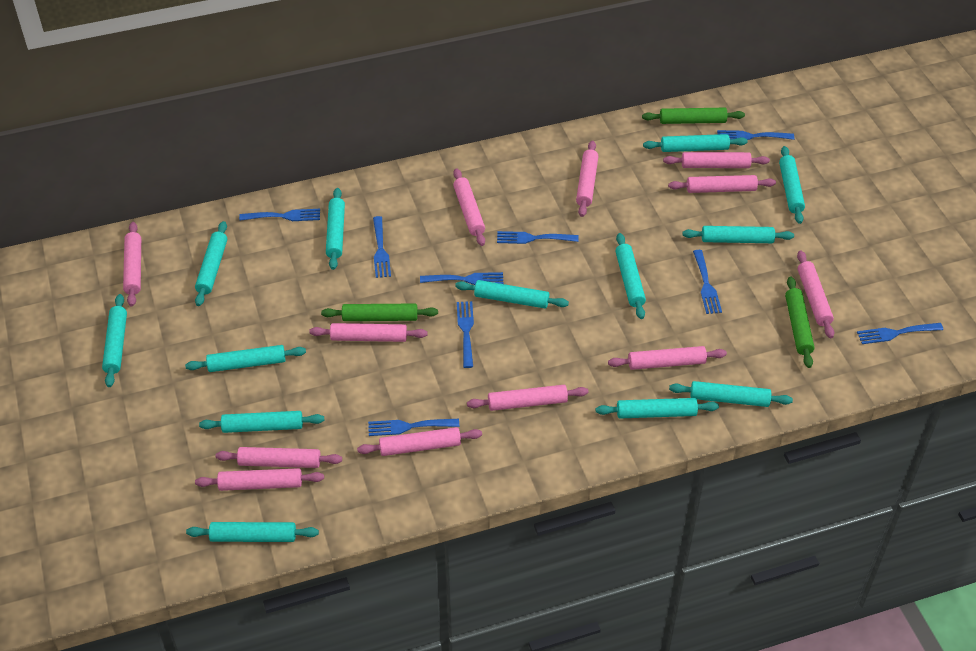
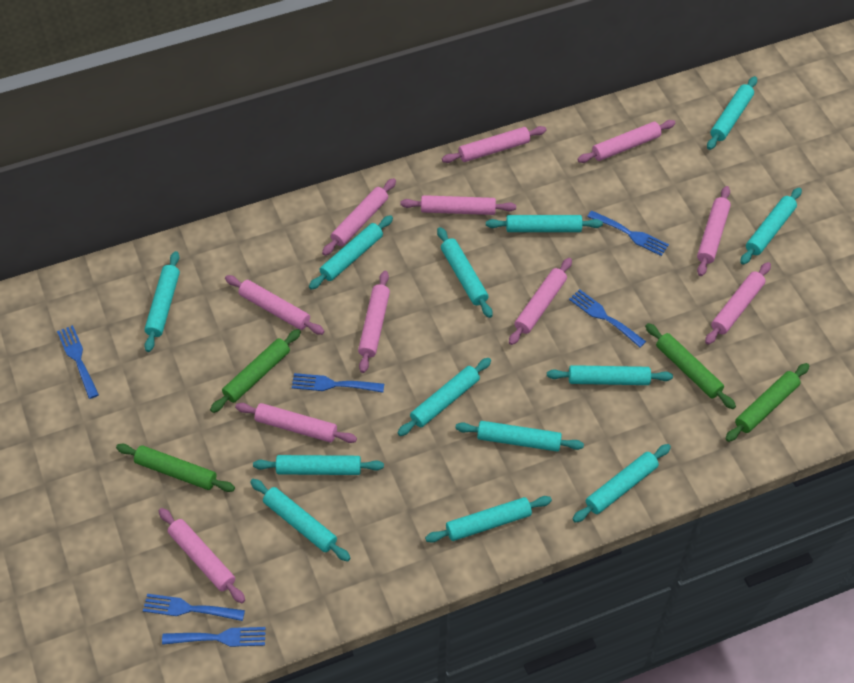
blue fork: [239,209,320,221] [368,419,459,436] [373,216,391,278] [420,272,503,285] [457,301,474,368] [497,231,579,244] [693,250,722,314] [717,130,794,140] [857,323,944,344] = 9 -> [57,325,99,399] [143,594,245,621] [162,627,266,647] [292,373,384,393] [569,289,646,348] [587,210,669,256] = 6
green rolling pin: [321,304,438,321] [642,108,745,124] [785,276,815,368] = 3 -> [116,444,235,492] [210,329,301,413] [645,323,736,409] [725,363,809,442] = 4
pink rolling pin: [123,222,141,306] [195,468,324,491] [215,447,342,468] [309,323,428,342] [357,427,482,456] [453,169,485,246] [467,385,588,411] [576,141,598,217] [608,346,727,370] [663,152,770,168] [668,175,776,193] [797,250,834,338] = 12 -> [159,508,245,603] [225,275,325,335] [235,403,357,443] [322,178,396,256] [358,271,390,373] [400,195,516,215] [442,126,546,163] [509,258,572,345] [577,120,675,163] [697,186,731,276] [705,262,771,345] = 11

